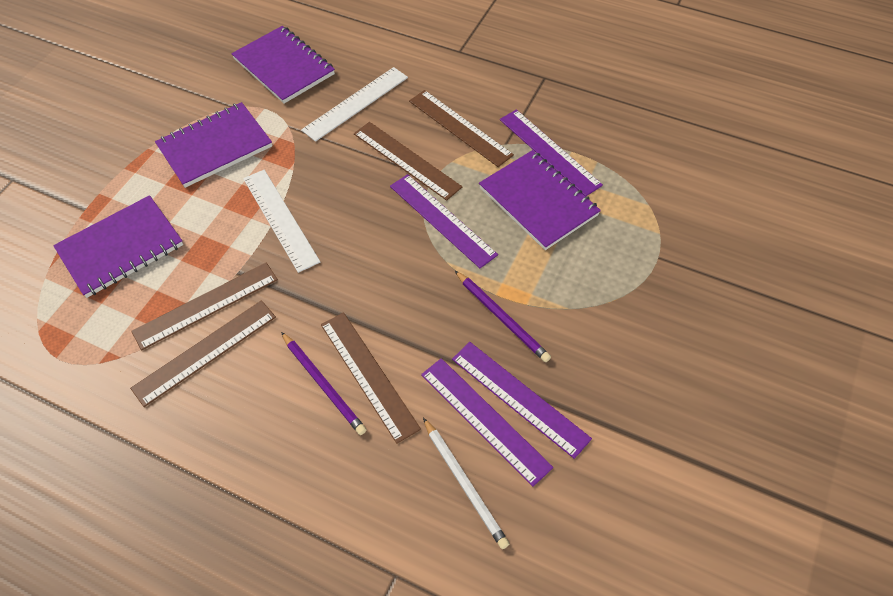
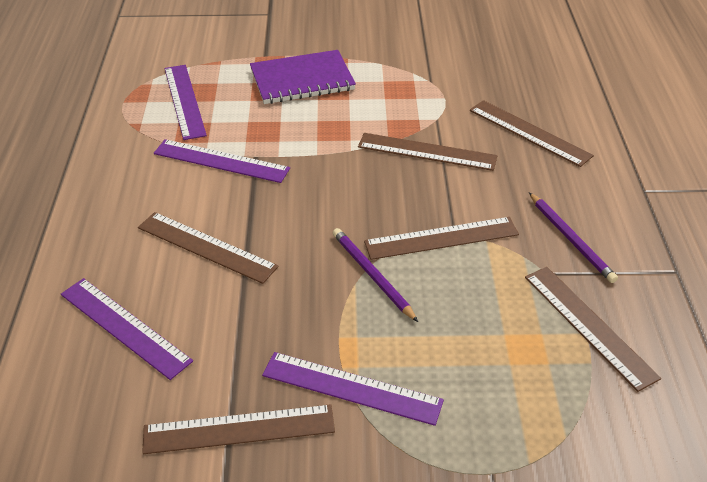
brown ruler: [130,301,276,407] [131,262,278,351] [321,312,421,444] [354,122,462,201] [409,90,514,167] = 5 -> [138,212,279,284] [142,404,335,454] [358,133,497,171] [364,217,519,260] [470,100,594,167] [525,267,661,392] = 6
purple notebook: [53,195,183,298] [155,102,272,188] [231,26,335,104] [479,150,601,250] = 4 -> [250,50,356,104] = 1
white pencil: [423,418,509,549] = 1 -> none = 0
white ruler: [243,170,320,273] [301,67,408,142] = 2 -> none = 0

